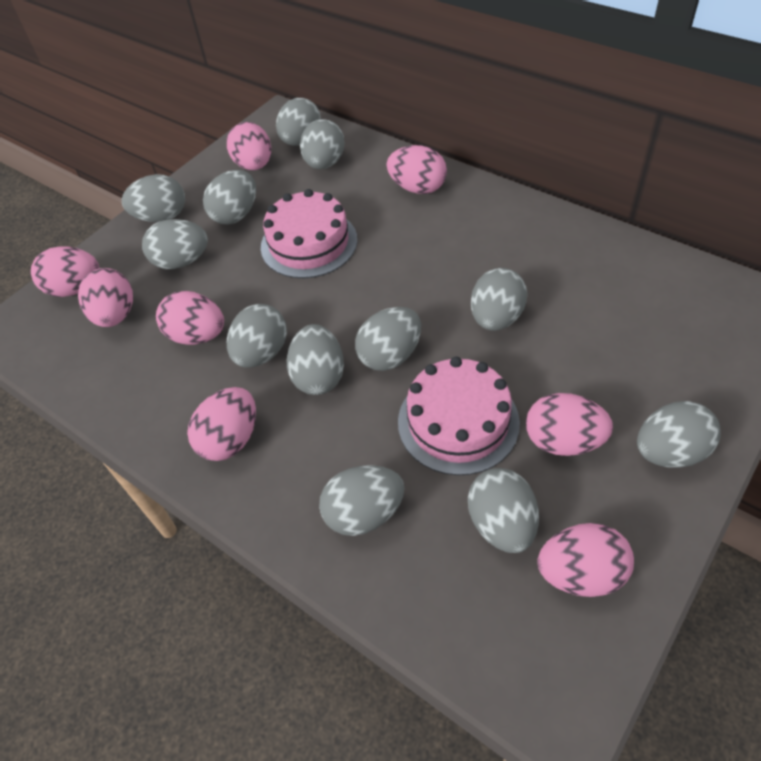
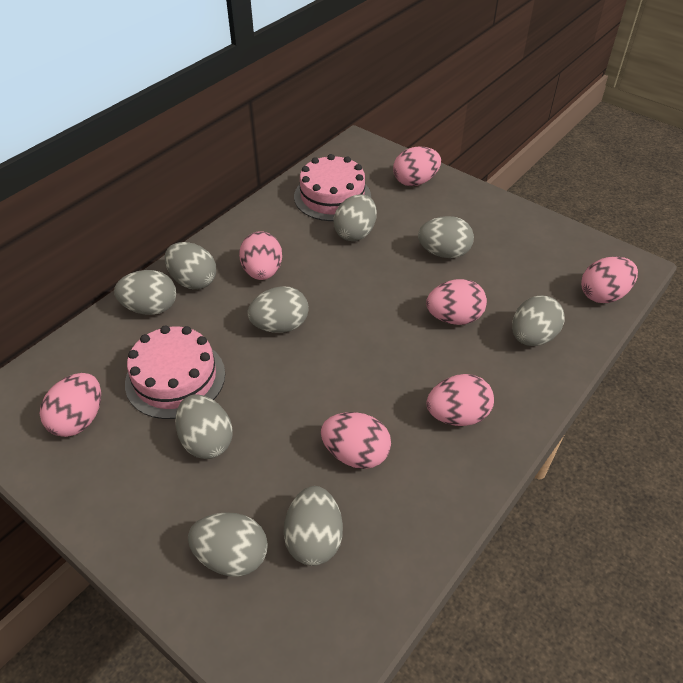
grey egg: [122,174,185,222] [142,219,208,269] [203,170,256,224] [227,304,287,368] [276,98,321,146] [287,324,344,395] [300,119,345,169] [319,465,405,536] [355,307,421,371] [468,468,539,553] [471,268,527,331] [637,401,720,468] = 12 -> [114,270,176,315] [165,242,216,289] [175,394,233,459] [188,512,268,577] [247,286,309,333] [283,486,343,566] [333,194,377,241] [418,216,474,258] [512,295,565,346] = 9
pink egg: [31,246,99,297] [78,268,133,327] [156,291,224,345] [187,387,256,461] [227,122,271,170] [387,145,447,194] [526,393,613,456] [537,523,634,597] = 8 -> [40,373,101,437] [239,231,282,280] [321,412,391,469] [393,146,441,186] [426,279,487,325] [426,374,494,426] [581,257,638,303] = 7

